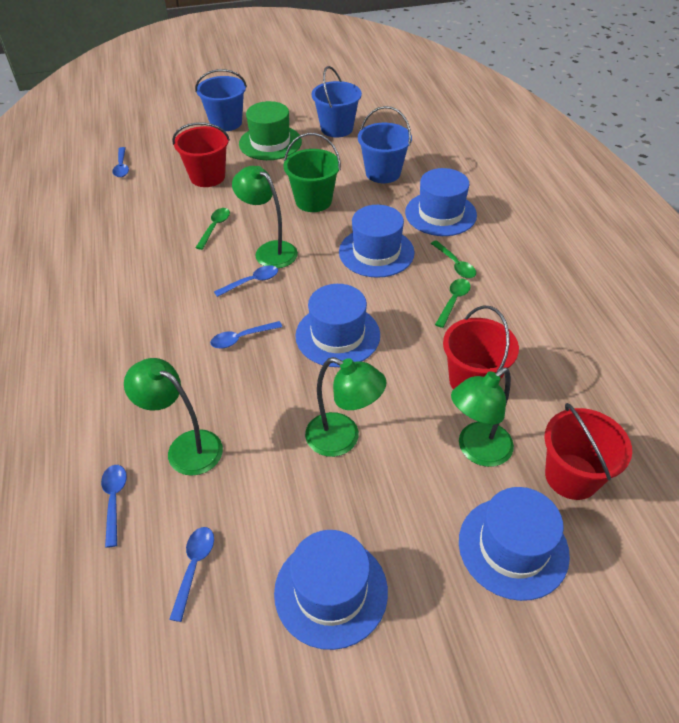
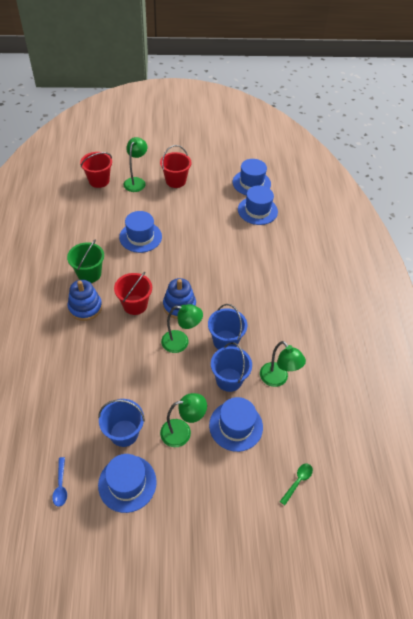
blue spoon: [101,465,127,548] [112,147,129,177] [169,527,214,622] [210,321,282,349] [214,265,278,297] = 5 -> [52,457,67,507] = 1
blue stacking toy: none = 0 -> [68,280,102,321] [163,278,196,319] = 2
green hat: [239,101,302,160] = 1 -> none = 0
green spoon: [195,208,230,250] [431,240,476,278] [435,279,471,328] = 3 -> [280,464,313,505] = 1

